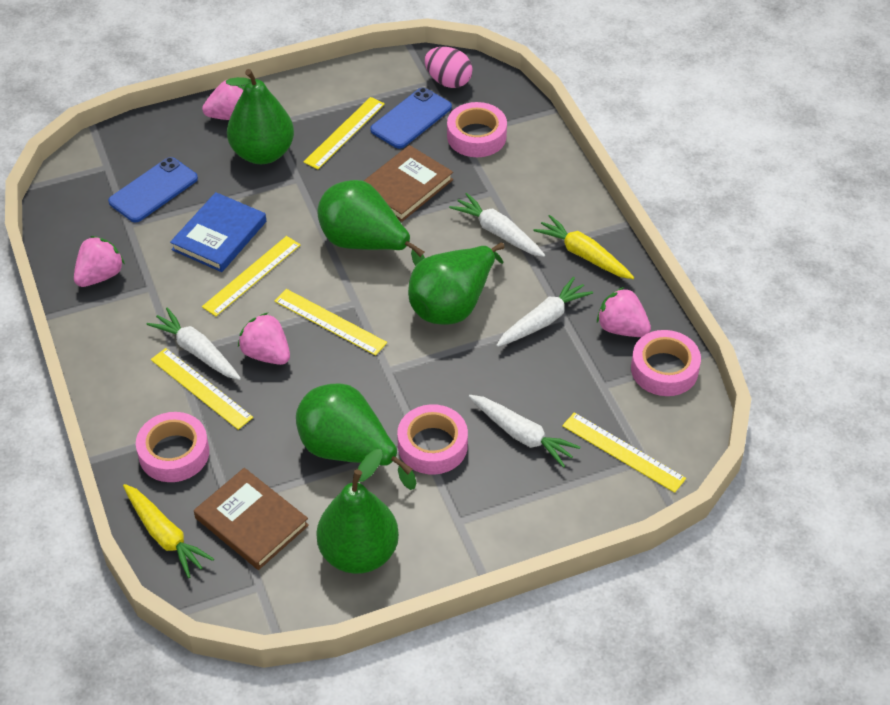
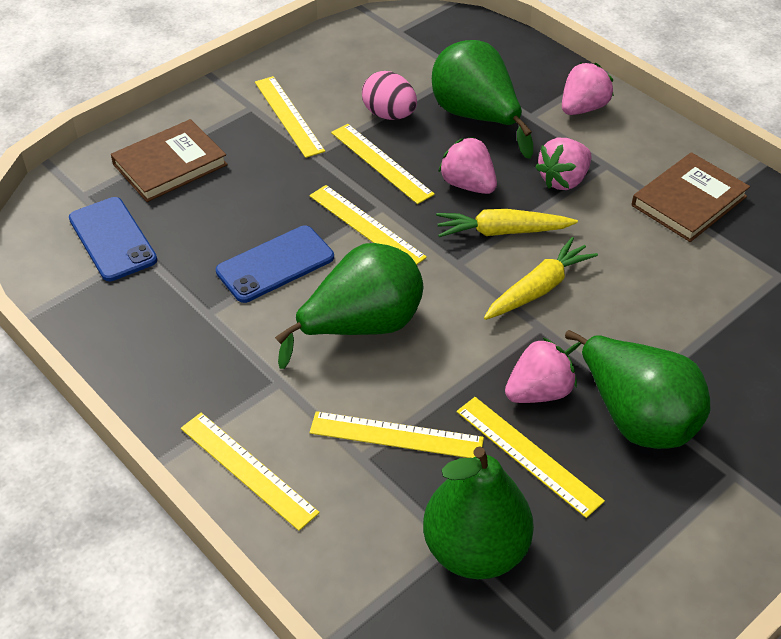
blue book: [170,192,266,272] = 1 -> none = 0
green pear: [226,69,294,164] [296,383,416,490] [316,449,399,574] [317,180,425,266] [408,243,505,325] = 5 -> [275,243,423,369] [423,447,534,579] [432,40,533,159] [565,330,710,449] = 4
pink tape: [136,412,209,482] [397,404,468,475] [447,102,507,157] [631,330,701,396] = 4 -> none = 0
white carrot: [146,308,241,380] [449,193,545,257] [469,395,580,468] [496,277,593,347] = 4 -> none = 0
yellow ruler: [151,348,253,430] [202,236,300,316] [275,289,387,356] [304,97,385,169] [562,412,686,493] = 5 -> [181,413,320,531] [255,76,325,158] [309,185,427,265] [310,411,484,458] [331,124,435,204] [457,397,605,518] = 6

